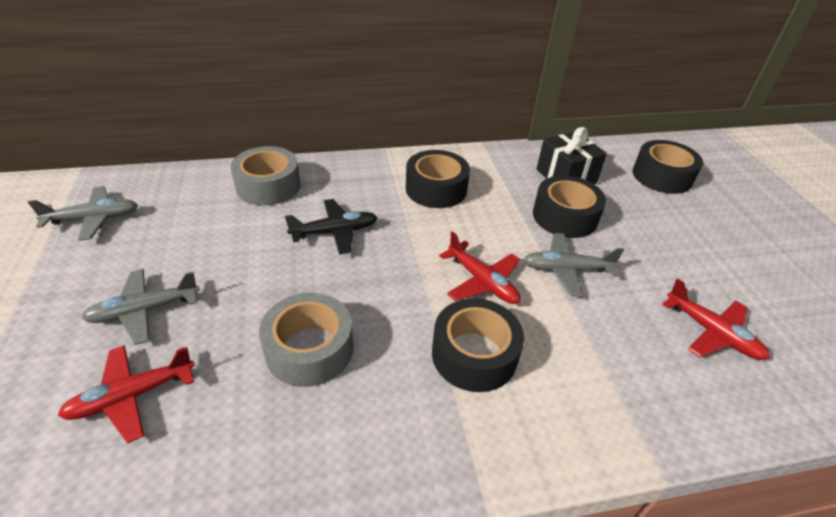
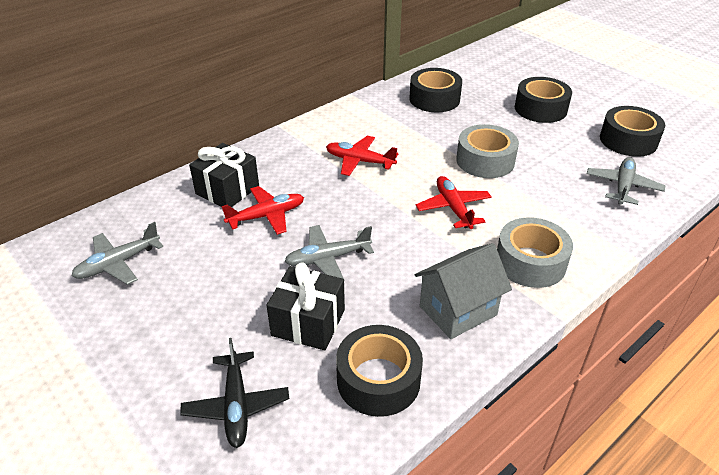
black gift: [537,127,607,184] = 1 -> [189,143,259,207] [267,262,345,350] = 2
grey house: none = 0 -> [415,243,512,339] = 1

